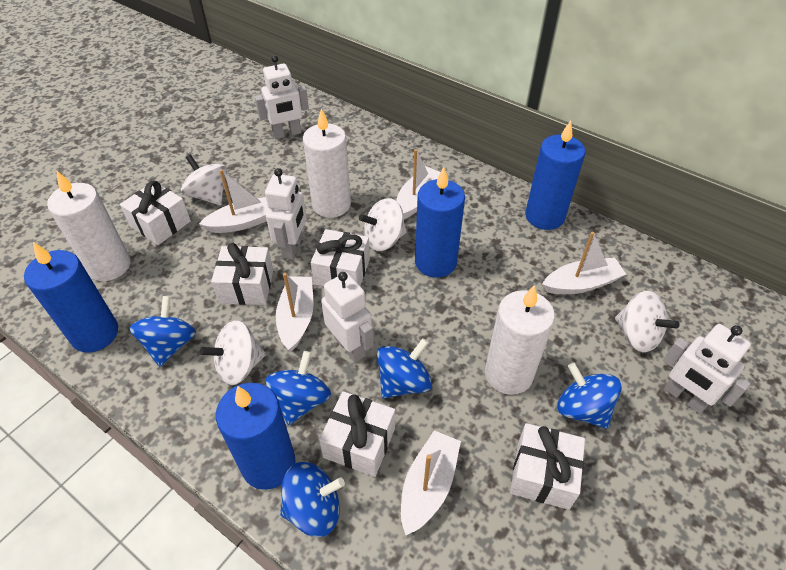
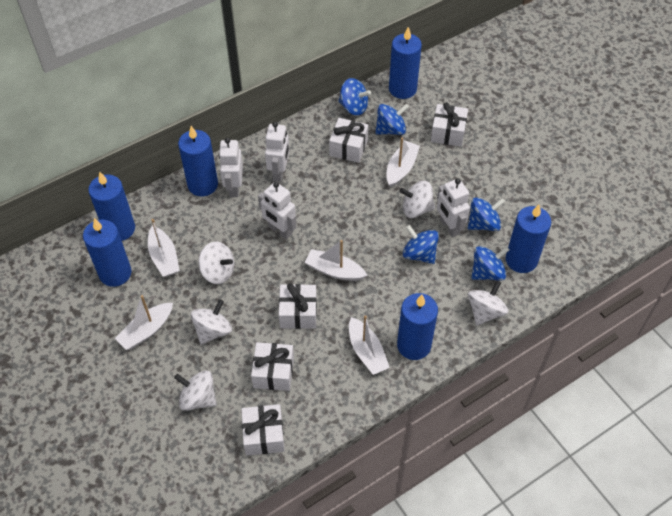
blue candle: [24,242,118,353] [216,383,296,490] [415,167,465,278] [525,121,585,230] = 4 -> [83,218,132,287] [89,172,135,241] [178,126,218,196] [389,27,422,99] [397,293,438,360] [506,205,551,273] = 6
white candle: [47,170,131,281] [303,109,351,218] [485,285,555,395] = 3 -> none = 0
white spinning top: [181,154,227,205] [200,320,266,385] [359,198,406,251] [615,291,680,352] = 4 -> [174,371,217,411] [191,299,232,345] [198,242,234,284] [399,181,435,218] [468,281,508,326] = 5

